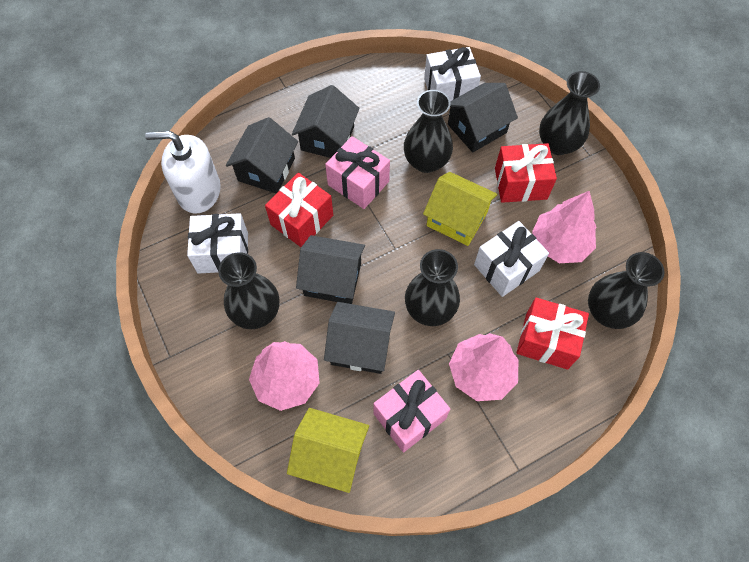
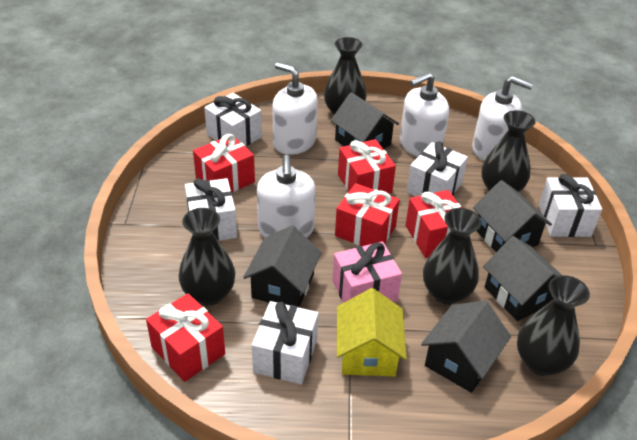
pink gift: [325,136,390,209] [373,370,450,453] = 2 -> [332,241,402,303] = 1
pink tree: [249,341,320,411] [449,333,518,401] [532,191,596,263] = 3 -> none = 0
red gift: [265,173,333,247] [495,143,557,203] [516,297,589,370] = 3 -> [146,293,225,382] [193,134,255,192] [335,183,400,246] [338,139,396,194] [406,190,461,258] = 5
white gift: [187,213,248,274] [424,47,481,101] [474,221,549,297] = 3 -> [185,178,237,241] [204,93,262,147] [252,301,318,384] [407,141,468,196] [539,174,602,237] = 5
white soap dispenser: [145,131,221,214] = 1 -> [257,155,316,238] [273,62,318,155] [400,72,449,157] [472,76,533,161] = 4
yellow house: [287,408,369,493] [423,172,498,246] = 2 -> [337,288,407,376] = 1

